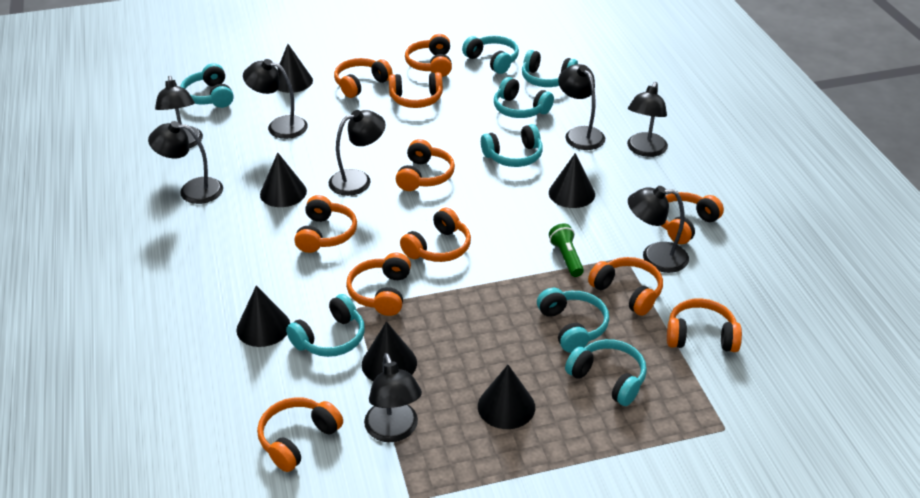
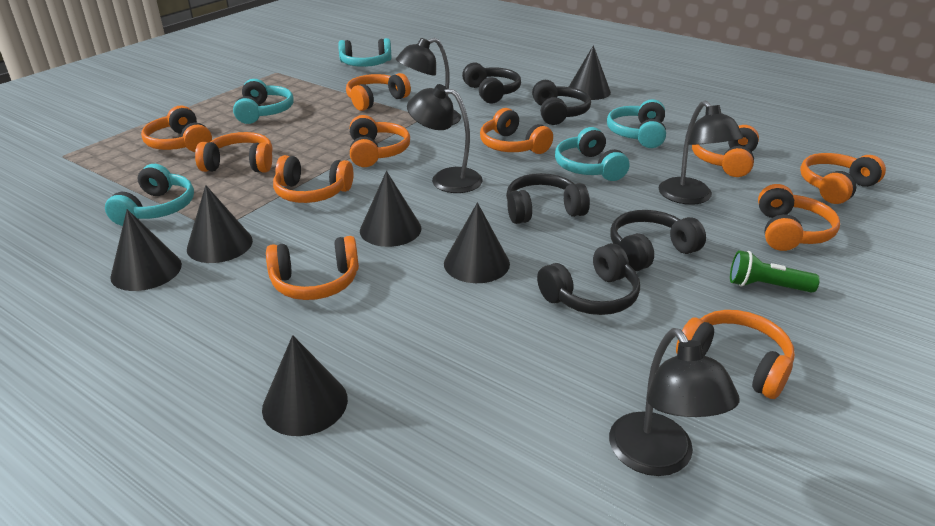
black headphones: none = 0 -> [462,63,521,103] [506,173,590,224] [532,80,591,125] [537,243,640,315] [610,210,706,271] = 5
black lamp: [148,121,223,204] [155,75,203,148] [243,59,308,139] [329,110,385,196] [364,353,422,442] [558,64,605,150] [627,82,668,157] [628,186,689,273] = 8 -> [396,38,461,125] [407,84,483,193] [609,328,740,476] [659,101,743,205] = 4
turquoise headphones: [180,63,234,108] [286,294,365,357] [462,36,519,74] [481,124,543,167] [494,77,554,118] [522,50,578,87] [537,288,609,353] [565,339,647,406] = 8 -> [105,164,194,226] [233,79,294,124] [338,38,392,67] [555,127,629,181] [607,99,666,148] = 5

